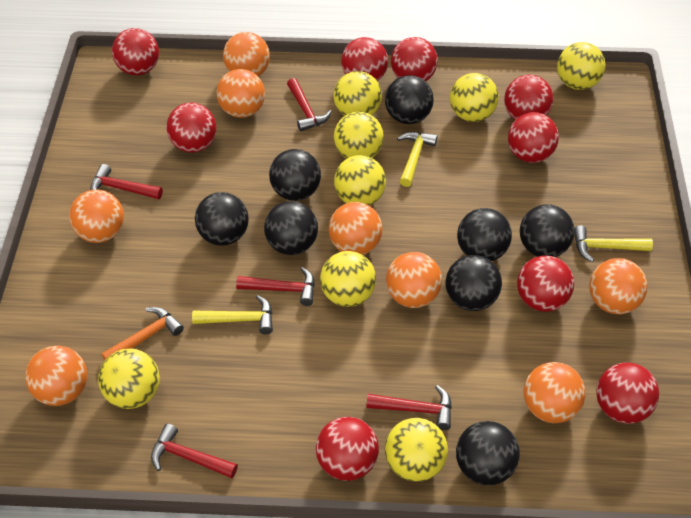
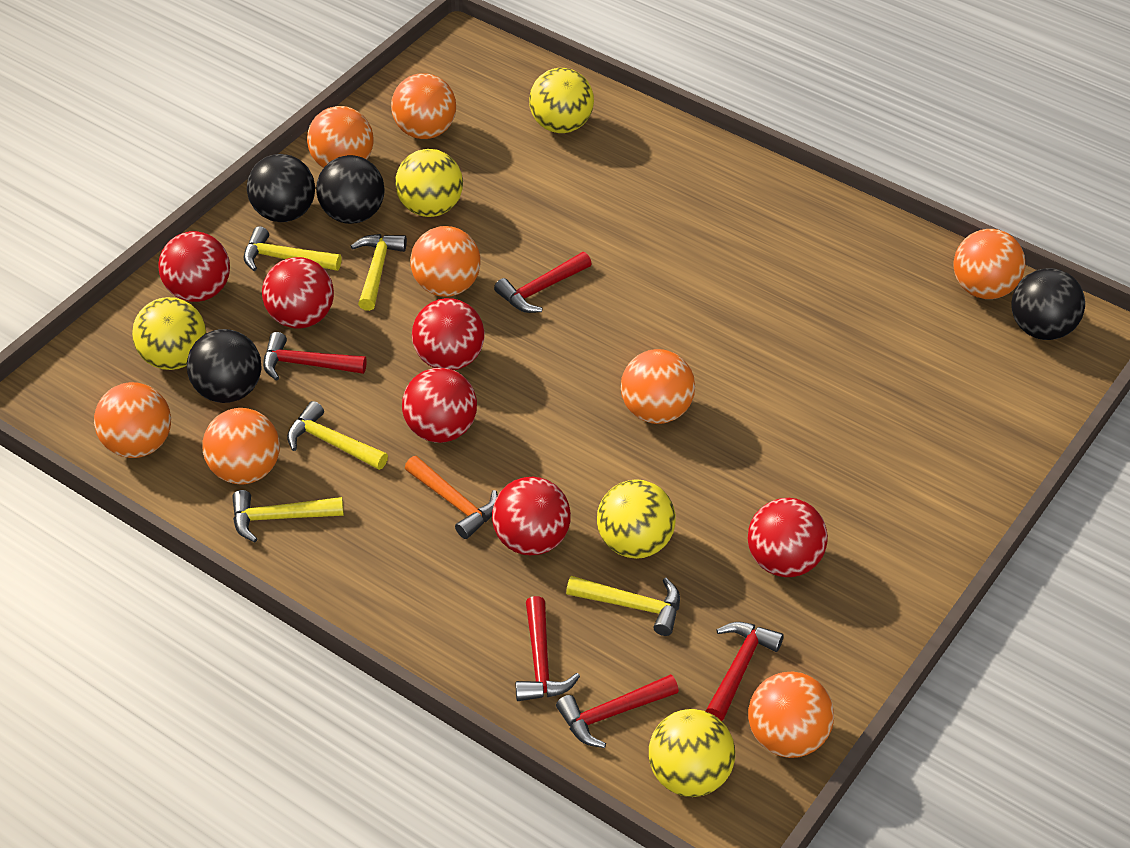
black ball: [195,192,249,246] [264,201,318,255] [269,149,321,201] [385,75,434,124] [446,255,502,311] [456,421,520,485] [457,208,512,261] [520,204,575,257] = 8 -> [187,329,262,403] [247,154,315,222] [316,155,385,224] [1011,268,1085,340] = 4
red ball: [112,28,159,75] [166,103,217,153] [316,417,379,481] [341,37,388,81] [391,37,438,81] [504,75,554,120] [508,112,559,163] [517,256,574,312] [596,362,659,424] = 9 -> [158,231,230,302] [262,257,334,329] [402,368,477,443] [412,298,485,370] [492,477,571,555] [748,498,828,577] = 6
yellow ball: [98,348,160,409] [320,251,376,307] [334,71,382,116] [334,112,384,159] [334,155,386,205] [385,418,448,482] [450,73,499,122] [557,42,605,90] = 8 -> [132,297,206,370] [395,149,463,217] [529,68,594,133] [597,479,676,559] [649,709,735,797] = 5
yellow hammer: [192,295,273,334] [397,132,437,187] [574,226,653,262] = 3 -> [232,490,344,542] [244,226,341,271] [287,401,388,470] [350,234,407,311] [566,576,680,636] = 5

